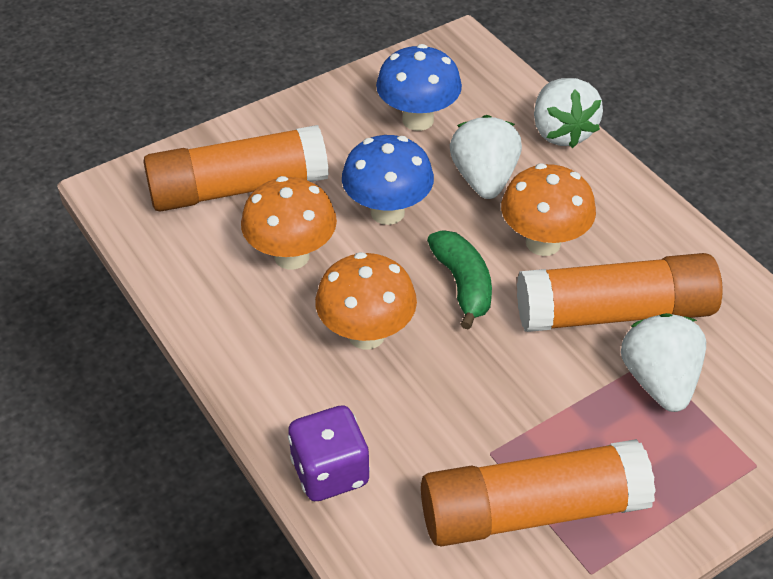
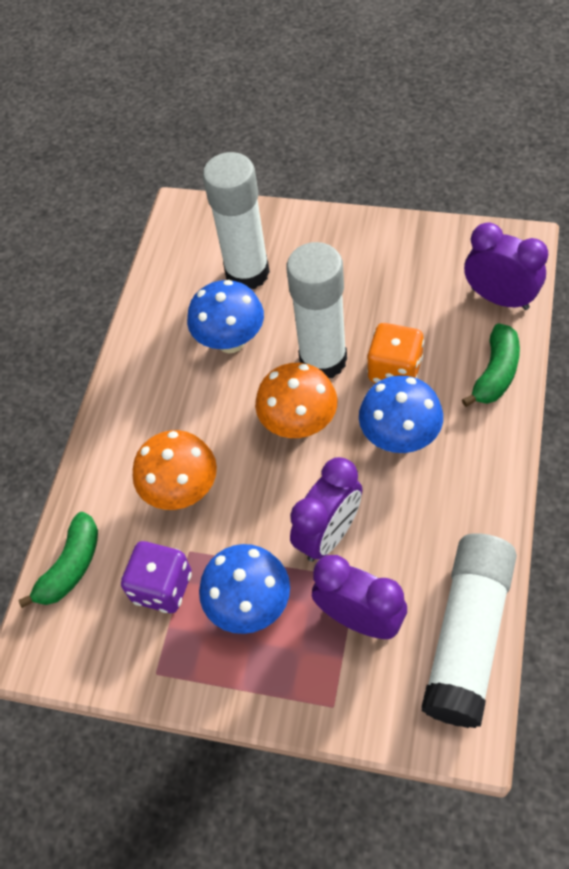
blue mushroom: [342,135,434,225] [376,44,462,131] = 2 -> [187,280,264,353] [199,544,290,634] [359,375,443,453] = 3
green banana: [427,230,492,329] = 1 -> [18,512,98,608] [462,323,520,407] = 2
orange dice: none = 0 -> [367,323,424,383] = 1
orange glue stick: [143,125,329,212] [421,439,656,547] [517,253,723,332] = 3 -> none = 0
orange mushroom: [241,176,337,269] [315,252,417,349] [501,163,596,256] = 3 -> [133,430,217,510] [255,363,337,438] = 2
purple clock: none = 0 -> [290,457,362,562] [312,555,407,639] [464,222,548,310] = 3
white glue stick: none = 0 -> [203,152,270,289] [287,242,347,378] [421,533,517,728] = 3
white strawberry: [450,115,522,199] [534,78,603,148] [621,313,706,412] = 3 -> none = 0

